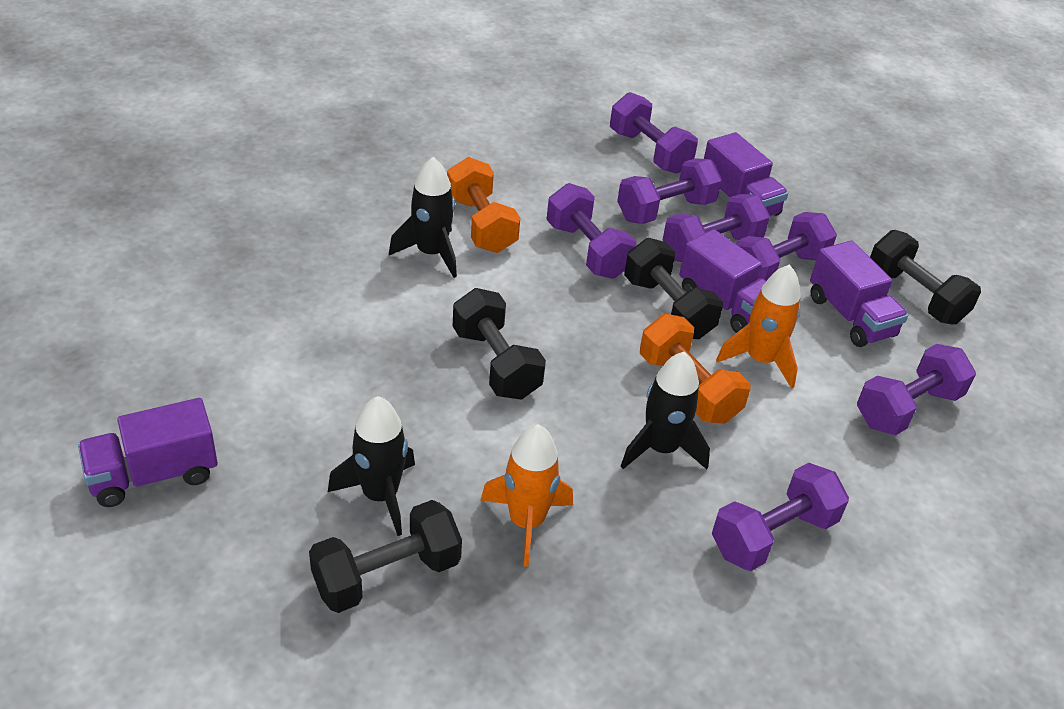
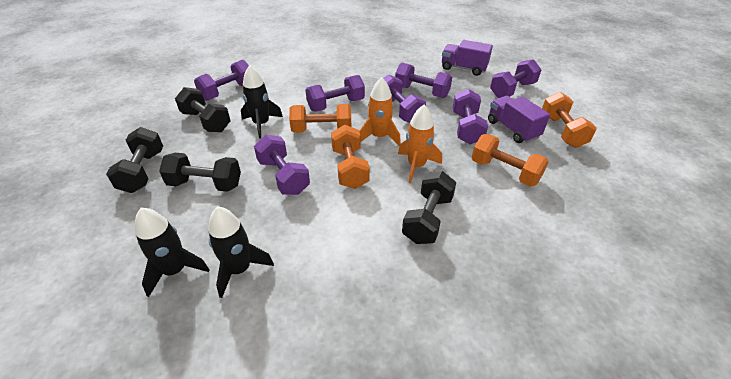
orange dumbbell: [447,157,520,253] [640,314,750,424] = 2 -> [289,104,351,133] [331,125,370,189] [472,134,549,187] [542,92,597,148] = 4
purple truck: [78,398,218,507] [679,229,766,333] [704,132,788,217] [810,241,908,347] = 4 -> [442,40,493,76] [488,96,550,143] = 2

